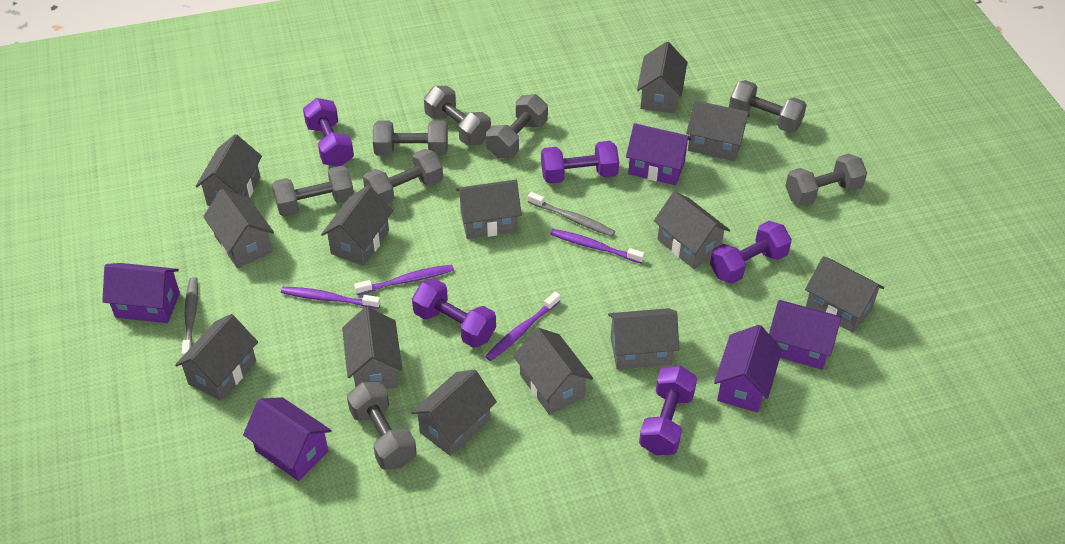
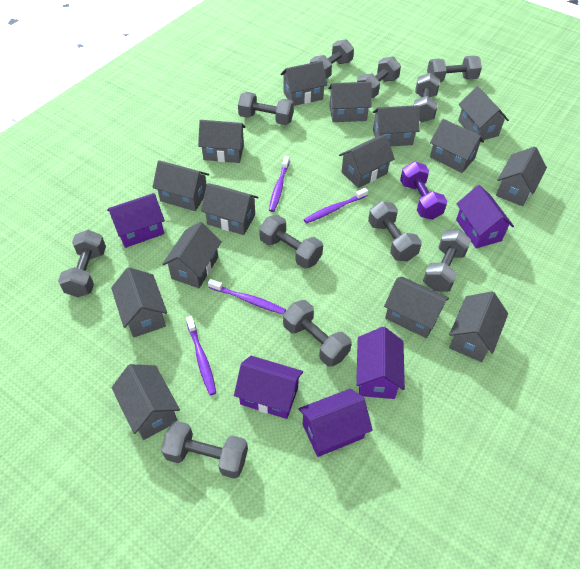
grey dumbbell: [272,166,354,217] [347,381,417,470] [363,149,443,204] [373,120,448,156] [424,86,491,146] [486,94,548,158] [729,80,807,133] [785,154,867,206] = 8 -> [58,230,106,297] [161,421,248,479] [238,92,294,125] [259,215,323,269] [283,300,352,367] [310,39,354,79] [357,57,401,98] [368,201,422,261] [414,73,440,122] [423,230,471,292] [427,56,482,82] = 11
grey house: [175,314,258,401] [195,134,262,206] [203,189,274,268] [321,185,393,266] [342,307,402,389] [411,369,497,456] [456,180,522,239] [513,328,593,415] [608,308,679,369] [637,42,687,113] [654,191,730,269] [686,100,750,161] [805,256,884,333] = 13 -> [111,267,167,337] [111,364,180,440] [153,160,209,211] [162,222,222,288] [198,120,246,163] [201,183,258,235] [280,61,327,106] [328,82,372,122] [339,134,395,188] [373,105,420,146] [384,277,449,338] [430,119,484,173] [449,291,508,362] [458,86,509,140] [496,147,547,206] = 15
grey toothbrush: [182,277,198,356] [528,192,615,237] = 2 -> none = 0
purple dumbbell: [303,98,354,166] [412,279,496,348] [541,141,619,184] [639,366,697,455] [710,221,792,284] = 5 -> [400,162,447,220] = 1

